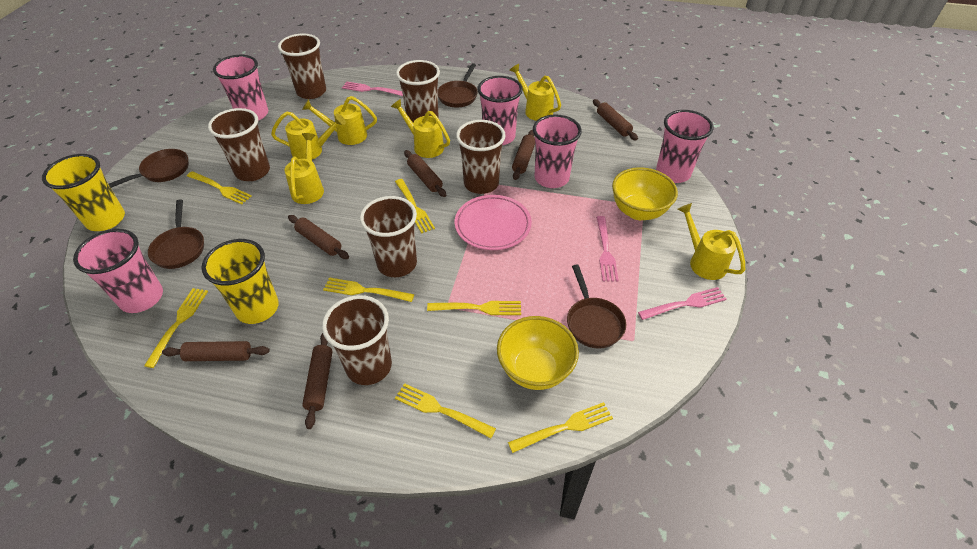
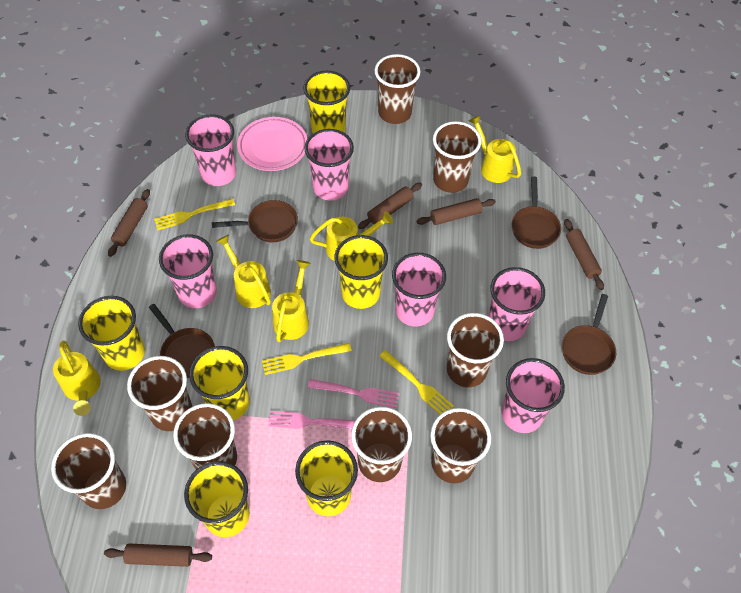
brown cup: [208,108,270,181] [278,33,326,99] [322,295,392,385] [360,196,417,277] [396,60,440,123] [456,120,505,194] = 6 -> [51,433,126,509] [127,356,192,431] [173,403,237,470] [351,407,412,482] [374,54,421,124] [430,408,491,483] [433,121,481,193] [447,313,504,387] = 8
brown rolling pin: [162,341,270,361] [288,215,349,259] [302,333,333,429] [404,150,446,197] [512,130,535,180] [593,99,638,141] = 6 -> [104,544,212,567] [108,189,150,257] [358,183,422,229] [416,198,496,225] [564,219,604,290] = 5
pink cup: [73,229,163,313] [213,55,268,121] [477,76,523,145] [533,114,582,188] [656,110,713,183] = 5 -> [159,234,217,308] [185,114,236,186] [304,129,354,201] [392,253,446,327] [488,267,545,341] [501,358,565,433] = 6
pink fork: [342,81,403,96] [596,216,619,282] [638,287,727,320] = 3 -> [268,411,355,429] [308,379,400,408] = 2
yellow bowl: [497,316,579,390] [612,167,678,220] = 2 -> none = 0
yellow cup: [42,154,125,231] [201,239,279,324] = 2 -> [78,296,145,371] [184,461,250,537] [189,346,250,420] [295,440,358,516] [303,71,350,133] [334,235,388,309] = 6
yellow fork: [144,288,208,368] [187,171,252,205] [323,277,414,302] [395,179,435,234] [395,383,496,438] [427,301,521,315] [508,402,613,453] = 7 -> [154,199,235,230] [262,343,352,375] [379,350,454,414] = 3
yellow watering can: [271,111,346,159] [285,133,324,204] [302,96,377,145] [391,99,450,158] [510,64,561,121] [678,203,745,280] = 6 -> [53,341,101,416] [216,234,271,308] [272,260,311,342] [309,211,393,261] [469,115,521,183] = 5

